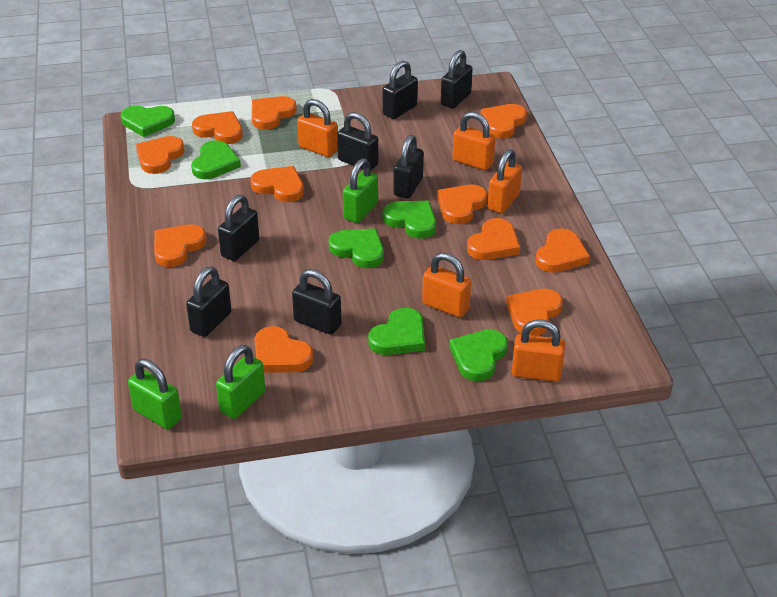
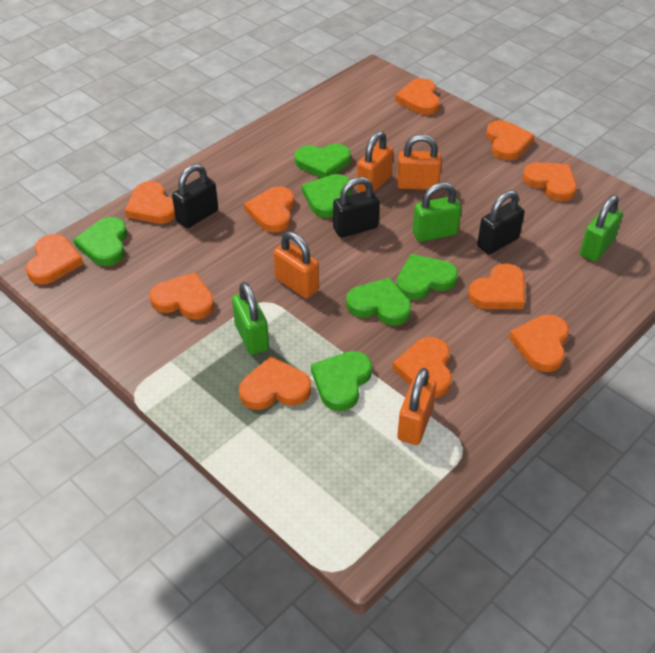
black padlock: [186,267,231,337] [218,195,259,261] [292,269,342,335] [337,112,378,171] [383,61,418,119] [394,135,424,198] [441,50,473,108] = 7 -> [172,164,218,228] [333,177,380,238] [477,190,525,254] = 3
orange padlock: [297,99,338,157] [422,253,471,318] [452,112,495,170] [488,149,522,213] [512,319,565,382] = 5 -> [273,231,319,298] [357,131,393,192] [397,134,442,190] [397,368,436,445] = 4

